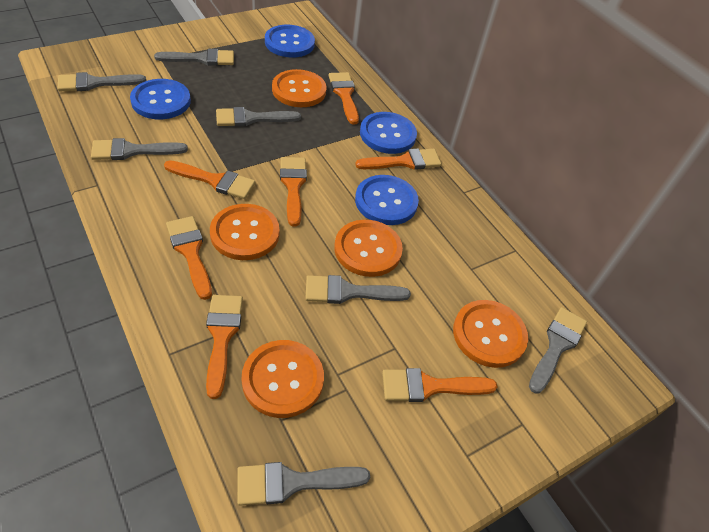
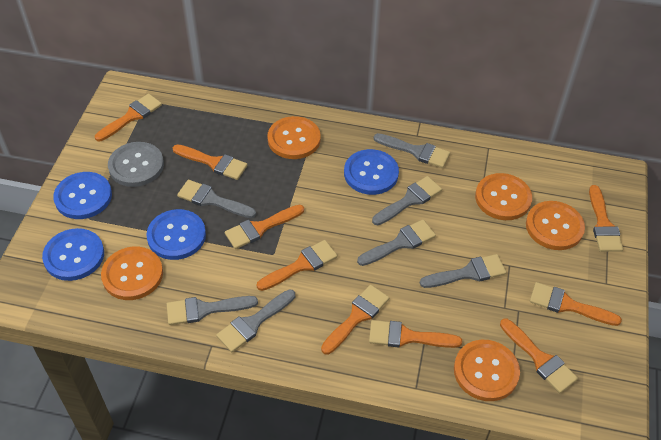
grey button: none = 0 -> [108,142,164,187] = 1
orange brush: [164,160,255,199] [166,216,212,300] [206,295,243,399] [280,157,307,227] [328,72,359,124] [355,148,442,170] [382,368,497,402] = 7 -> [95,94,162,142] [173,144,248,180] [225,205,304,249] [257,240,338,291] [321,285,389,354] [369,320,462,348] [500,318,578,393] [530,282,622,326] [589,185,623,252] = 9

